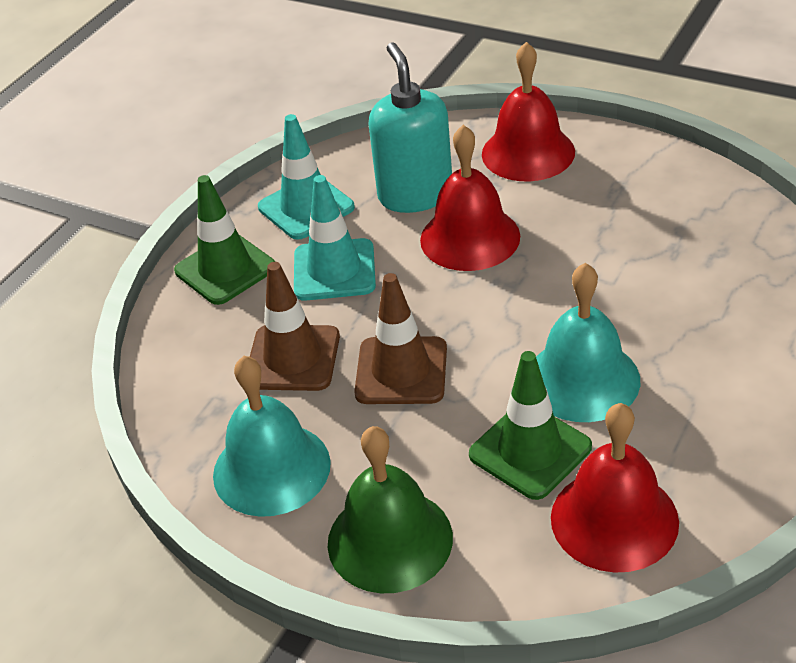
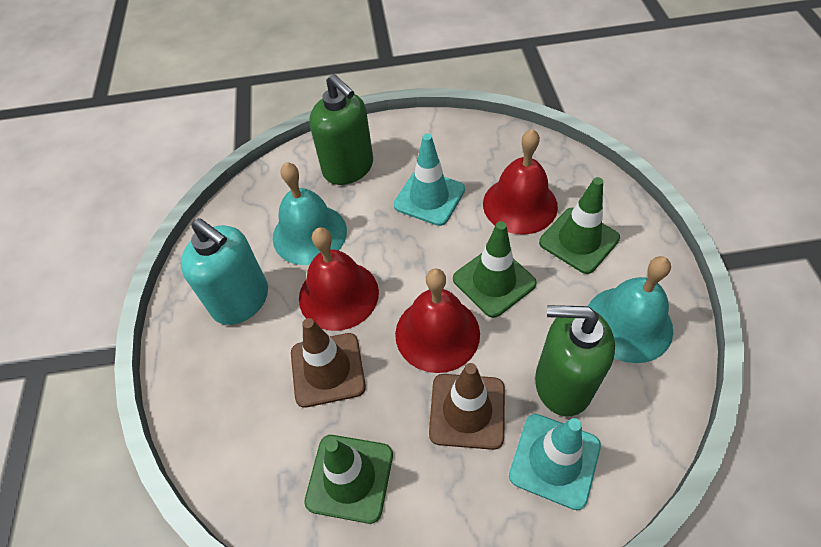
green bell: [328,426,453,593] = 1 -> none = 0
green soap dispenser: none = 0 -> [310,74,373,185] [535,305,615,416] = 2
green traffic cone: [174,175,275,305] [469,351,592,500] = 2 -> [304,435,393,524] [453,221,537,318] [539,177,620,274] = 3

